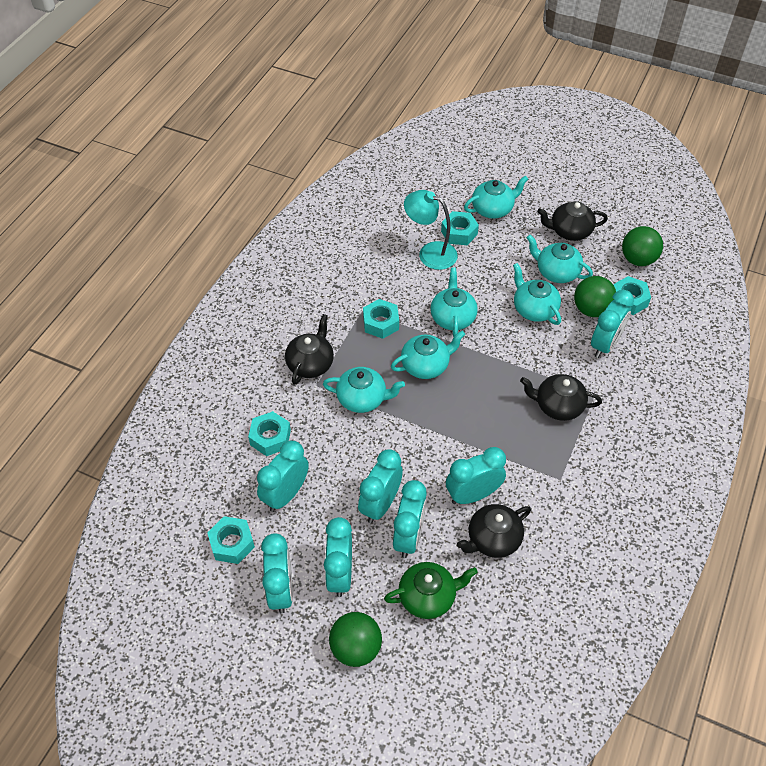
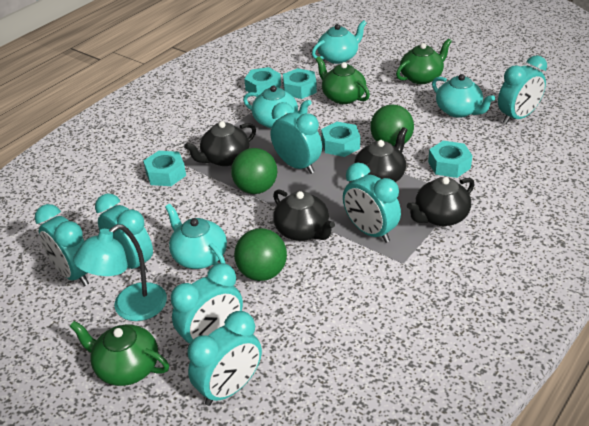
green teapot: [384,562,478,619] = 1 -> [69,321,169,386] [315,56,370,104] [396,38,452,84] = 3
turquoise teapot: [323,367,405,413] [391,331,465,379] [430,267,478,337] [464,176,528,219] [513,263,561,325] [526,235,593,283] = 6 -> [165,204,227,269] [243,85,312,128] [312,20,367,64] [432,74,495,118] = 4

